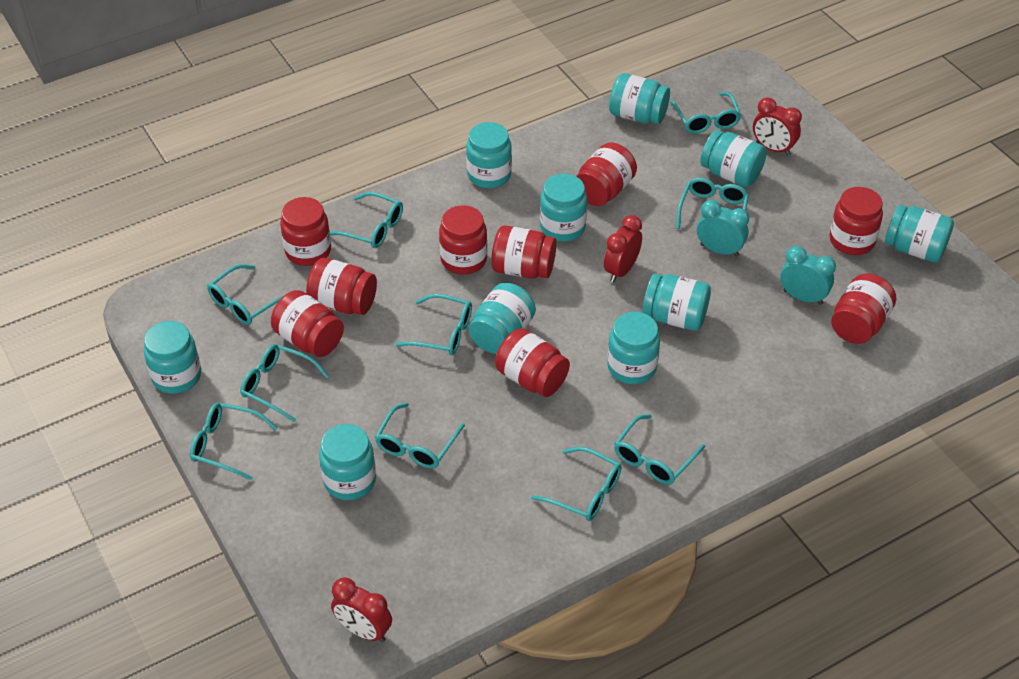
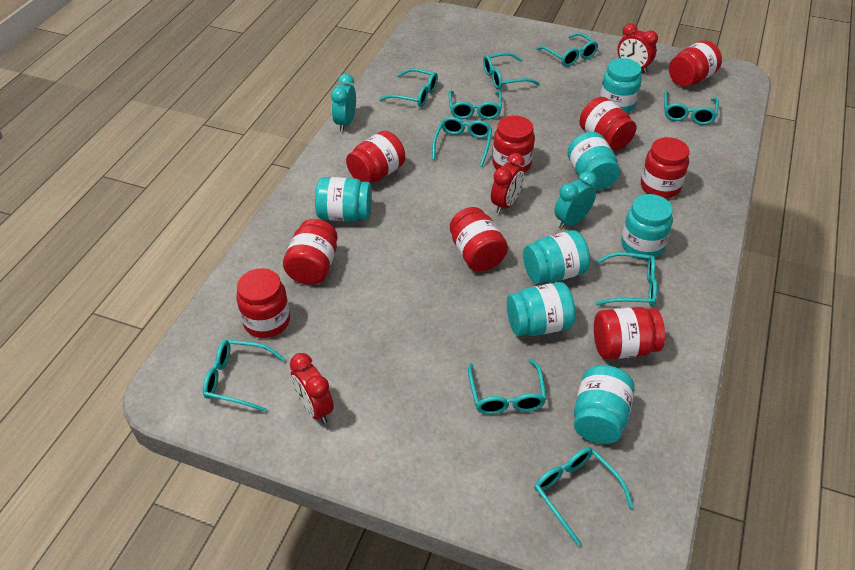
turquoise jar: [144,321,201,394] [319,424,376,500] [466,122,512,188] [469,283,536,354] [540,174,587,242] [607,312,660,384] [609,73,670,124] [643,273,711,331] [700,130,767,187] [885,205,954,263] = 10 -> [315,177,372,221] [507,282,576,336] [523,230,590,284] [567,132,620,190] [574,365,635,444] [600,58,642,113] [621,194,673,259] = 7

